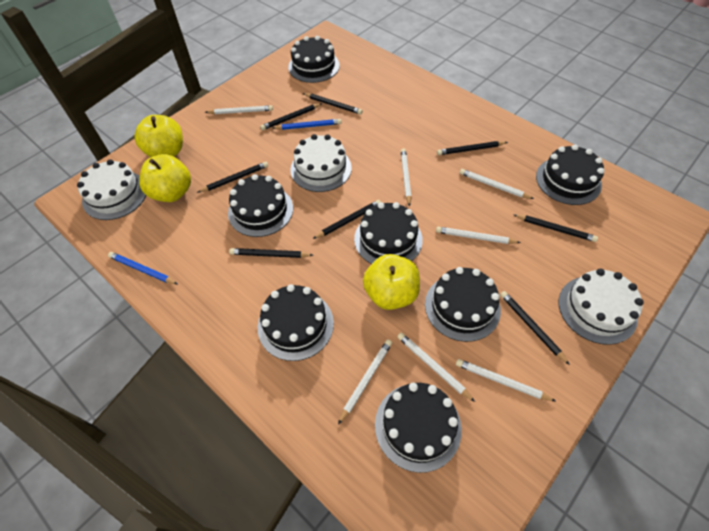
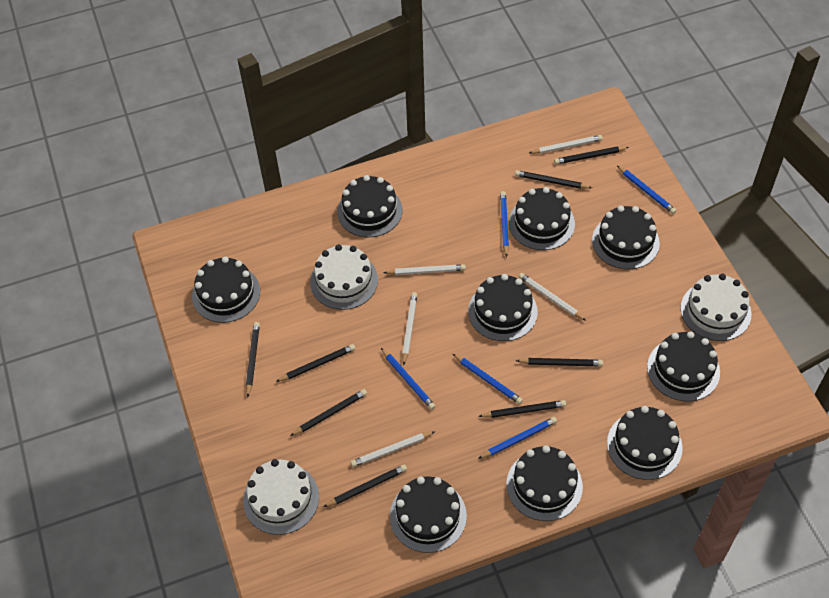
black cake: [228,174,293,237] [258,284,334,361] [288,36,340,83] [354,202,423,264] [375,383,462,473] [425,267,501,342] [536,145,605,205] = 7 -> [192,256,260,323] [337,175,402,237] [390,476,467,553] [468,274,538,341] [506,445,583,521] [509,187,575,250] [592,206,660,269] [607,406,683,480] [647,331,720,401] = 9
blue pencil: [108,252,178,284] [273,119,342,130] = 2 -> [381,348,436,410] [453,354,523,404] [478,417,557,459] [500,191,509,257] [617,166,677,214] = 5
white pencil: [205,105,273,114] [338,339,392,425] [398,333,475,402] [401,148,412,207] [436,227,521,244] [456,359,555,401] [460,169,534,199] = 7 -> [351,431,435,467] [383,264,466,275] [402,292,417,365] [518,273,586,321] [529,135,603,154] = 5
yellow apple: [134,115,183,157] [139,154,191,202] [363,254,420,310] = 3 -> none = 0

